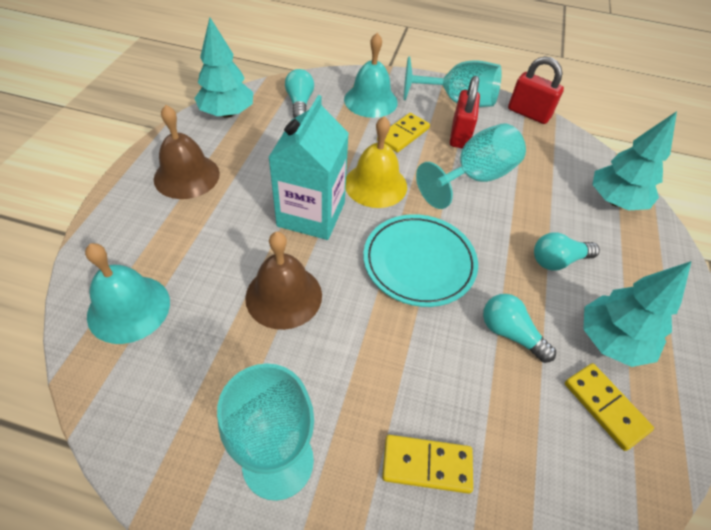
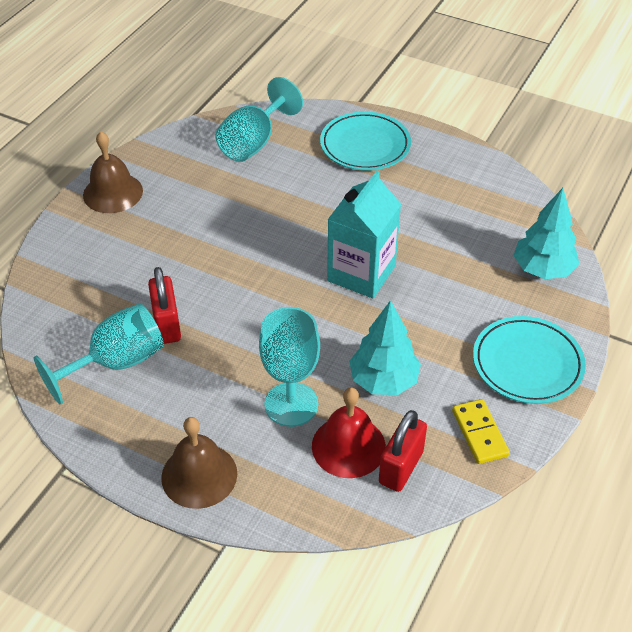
red bell: none = 0 -> [312,387,386,478] = 1
turquoise bell: [85,243,170,344] [344,33,398,118] = 2 -> none = 0
turquoise light bulb: [285,69,314,118] [483,294,556,363] [534,232,600,271] = 3 -> none = 0
turquoise plate: [363,214,478,307] = 1 -> [320,112,411,171] [473,316,586,404] = 2
turquoise tree: [194,17,253,118] [583,261,692,367] [592,111,677,210] = 3 -> [349,300,421,395] [513,188,579,279] = 2
yellow bell: [346,116,407,208] = 1 -> none = 0
yellow domino: [377,113,430,153] [382,435,473,494] [565,363,654,451] = 3 -> [452,399,510,464] = 1

